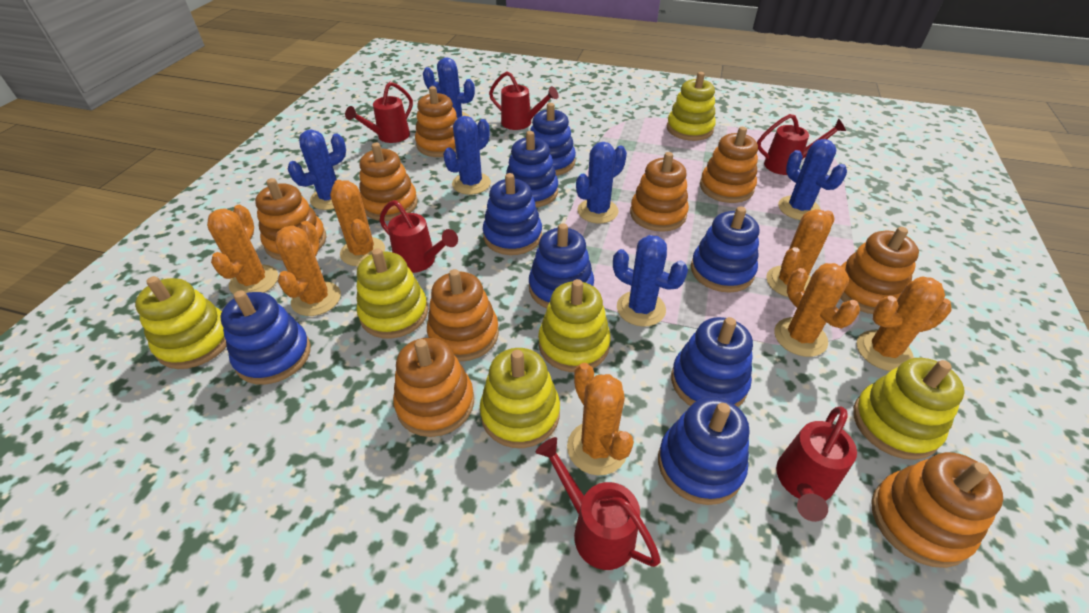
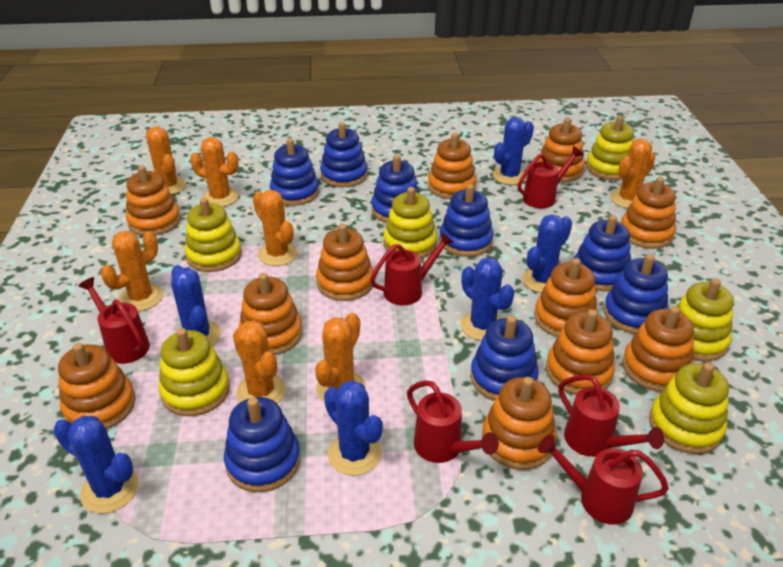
orange stacking toy: [255,178,327,261] [359,143,418,221] [393,338,474,437] [415,86,458,157] [427,269,499,361] [630,152,689,232] [700,127,758,203] [840,227,919,314] [871,452,1003,568] = 9 -> [58,343,136,430] [126,166,181,236] [239,273,302,355] [316,224,373,301] [428,133,477,199] [482,377,557,470] [534,258,598,337] [537,117,585,182] [546,309,615,395] [621,177,676,249] [622,306,694,392] = 11

